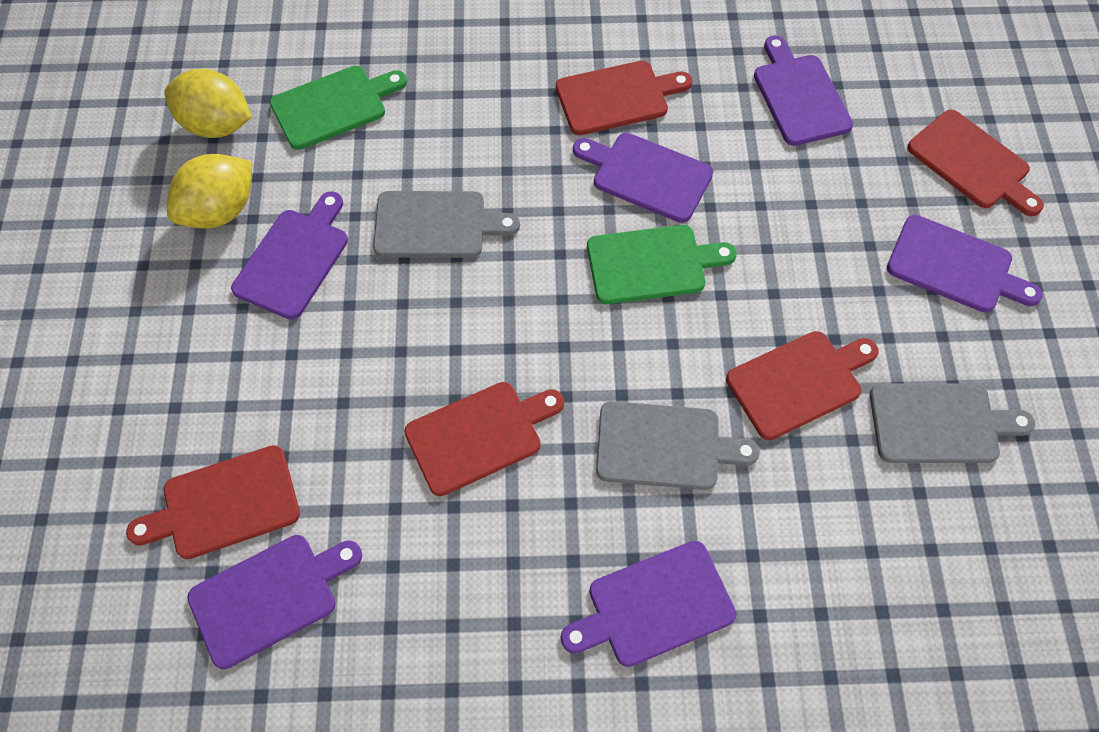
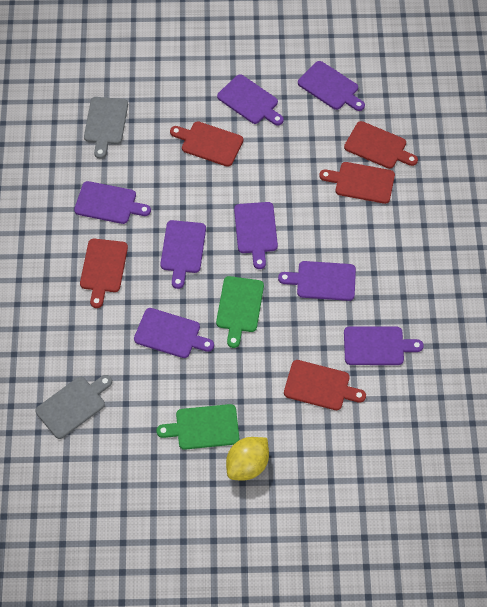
grey cutting board: [373,191,520,258] [596,401,760,490] [870,384,1035,463] = 3 -> [35,375,112,439] [84,97,128,159] = 2
purple cutting board: [187,535,362,669] [231,191,348,320] [561,541,736,667] [573,133,714,223] [754,35,853,146] [887,215,1043,313] = 6 -> [74,181,151,224] [134,308,214,358] [160,220,206,289] [217,74,284,125] [234,202,278,269] [278,261,356,301] [298,61,365,111] [344,327,424,365] = 8
yellow lemon: [164,69,252,138] [167,154,252,229] = 2 -> [226,437,269,480] = 1

